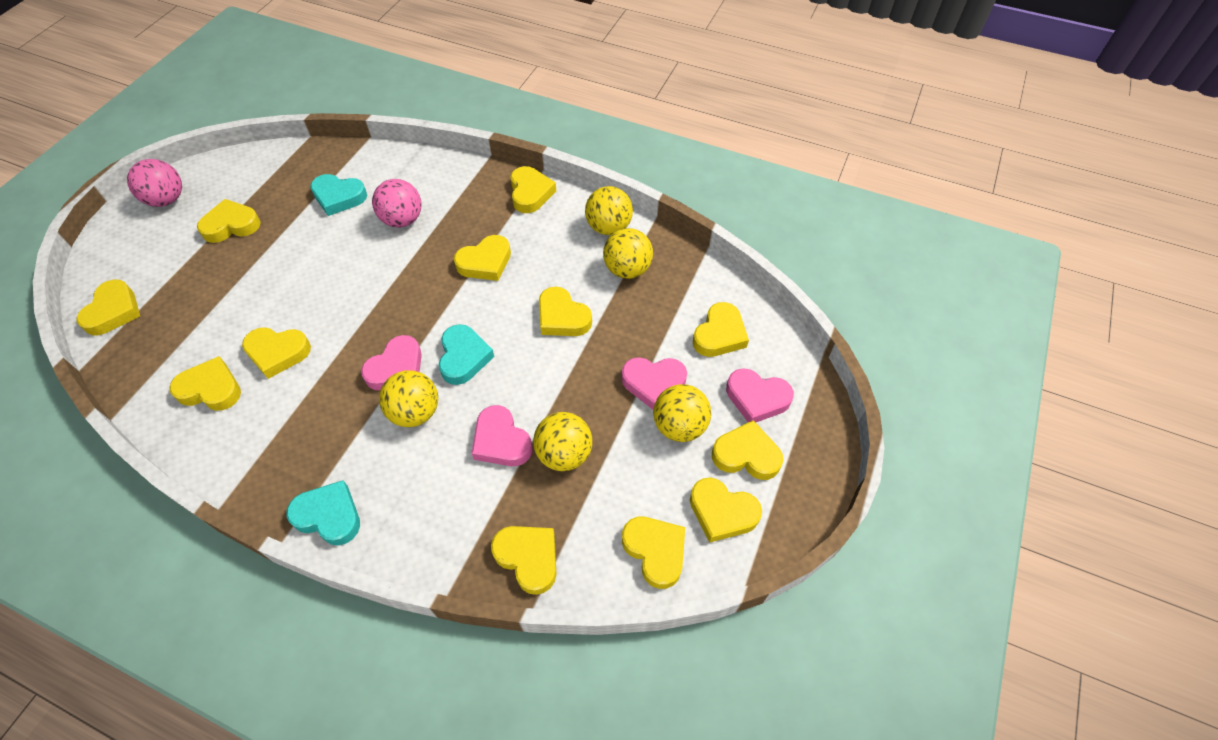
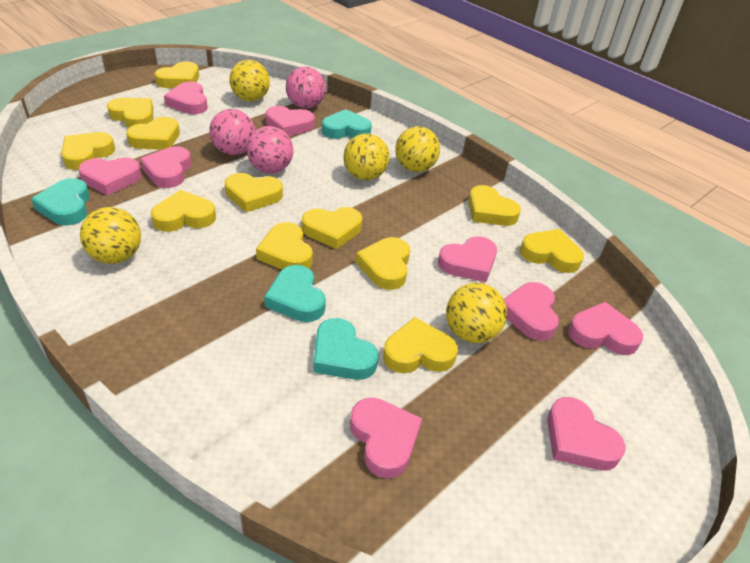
pink ball: [127,159,182,207] [372,179,422,228] = 2 -> [209,109,255,155] [246,126,293,173] [286,67,326,108] = 3
pink heart: [361,335,422,391] [472,405,532,466] [622,357,687,410] [726,368,794,422] = 4 -> [78,157,142,195] [140,146,191,188] [164,82,208,114] [266,106,315,136] [350,398,422,478] [438,236,497,282] [504,282,559,341] [547,397,626,470] [568,302,643,355] = 9
turquoise heart: [286,480,360,546] [310,174,367,216] [439,324,494,385] = 3 -> [31,178,90,225] [264,265,326,322] [313,318,379,380] [322,109,372,139] = 4

